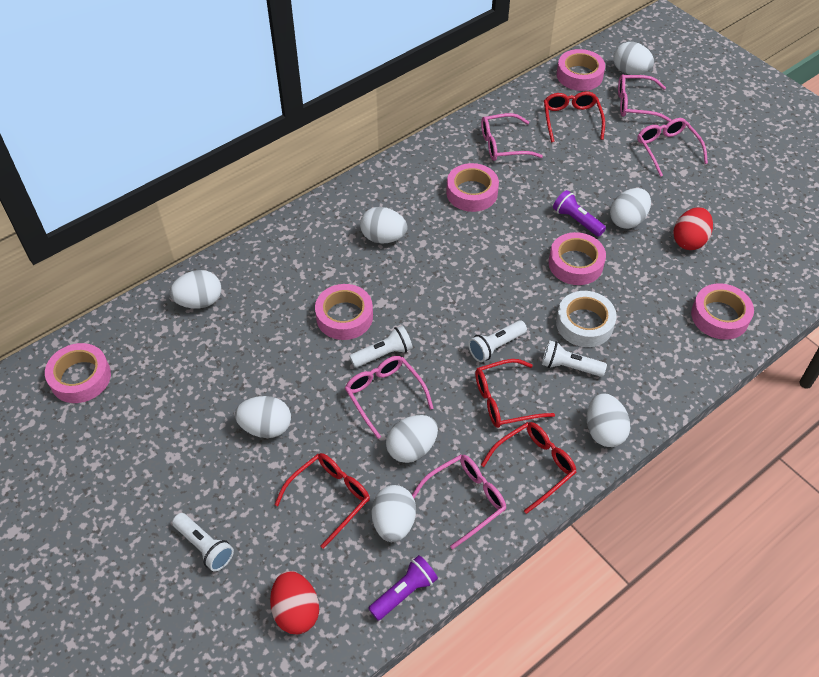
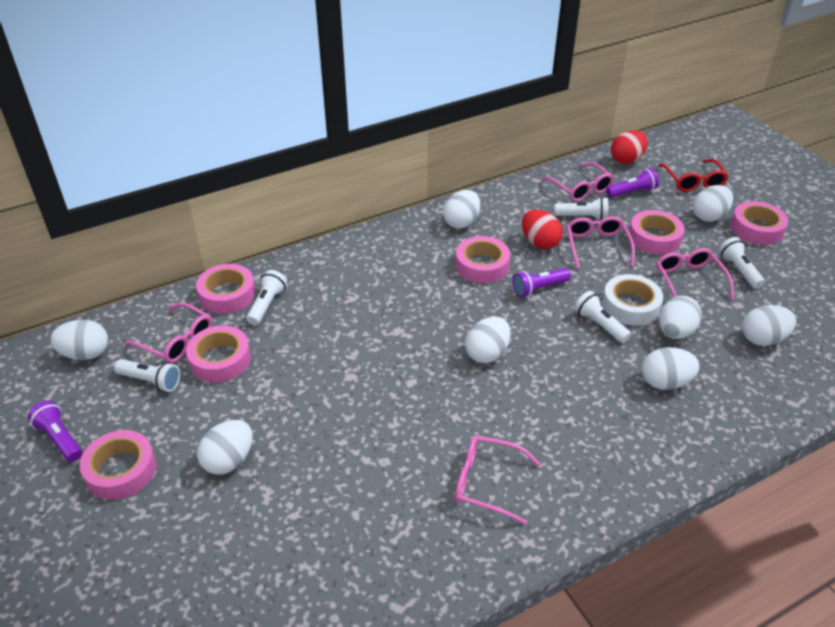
purple flashlight: [368,555,438,620] [553,190,606,237] = 2 -> [28,400,82,462] [512,268,571,297] [606,168,659,198] = 3
red glasses: [274,453,370,549] [475,359,555,428] [481,422,576,514] [544,91,605,142] = 4 -> [658,159,729,192] = 1
white flashlight: [172,513,234,572] [349,326,413,368] [468,320,527,362] [542,340,607,377] = 4 -> [114,359,180,392] [246,270,287,325] [555,197,608,220] [574,291,631,343] [718,237,765,289] = 5

